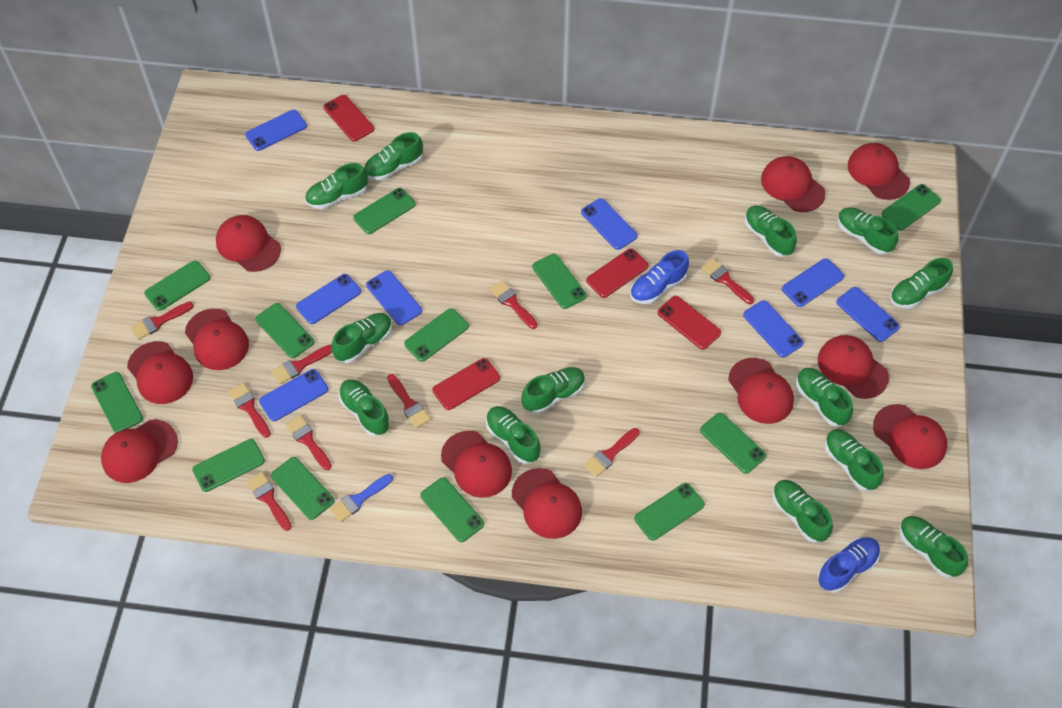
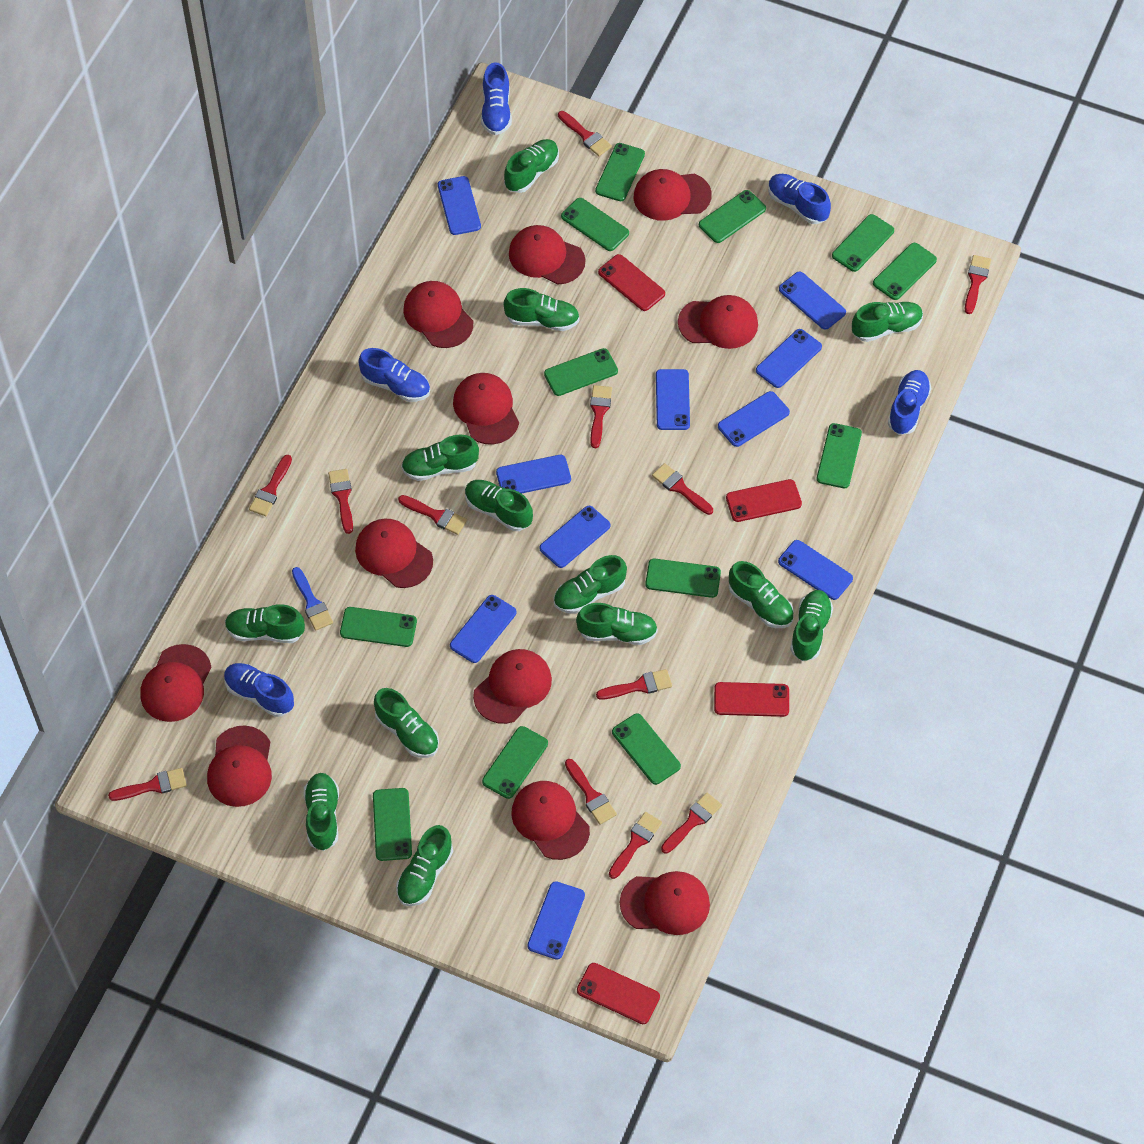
blue phone: [245,110,307,151] [259,369,328,421] [296,274,361,324] [366,270,422,325] [581,198,638,250] [743,300,804,357] [782,258,844,307] [836,287,900,342] = 8 -> [438,176,481,235] [450,595,517,663] [496,455,571,494] [527,881,585,960] [539,506,610,568] [656,369,690,430] [718,391,790,447] [756,329,822,388] [778,540,853,600] [779,272,846,330] = 10
blue shoe: [630,250,689,304] [817,537,880,593] = 2 -> [224,663,294,717] [358,348,430,402] [481,62,512,135] [768,174,831,224] [888,370,932,435] = 5
red brush: [130,302,194,340] [228,383,271,438] [246,472,292,531] [271,345,332,384] [285,415,332,470] [387,374,431,428] [490,280,538,329] [584,428,640,477] [701,258,754,304] = 9 -> [108,768,187,801] [249,455,292,516] [328,469,353,534] [398,495,467,535] [558,111,612,156] [565,759,617,825] [590,385,612,448] [596,669,672,700] [609,812,662,879] [652,463,713,515] [661,793,722,854] [965,255,991,314] = 12

